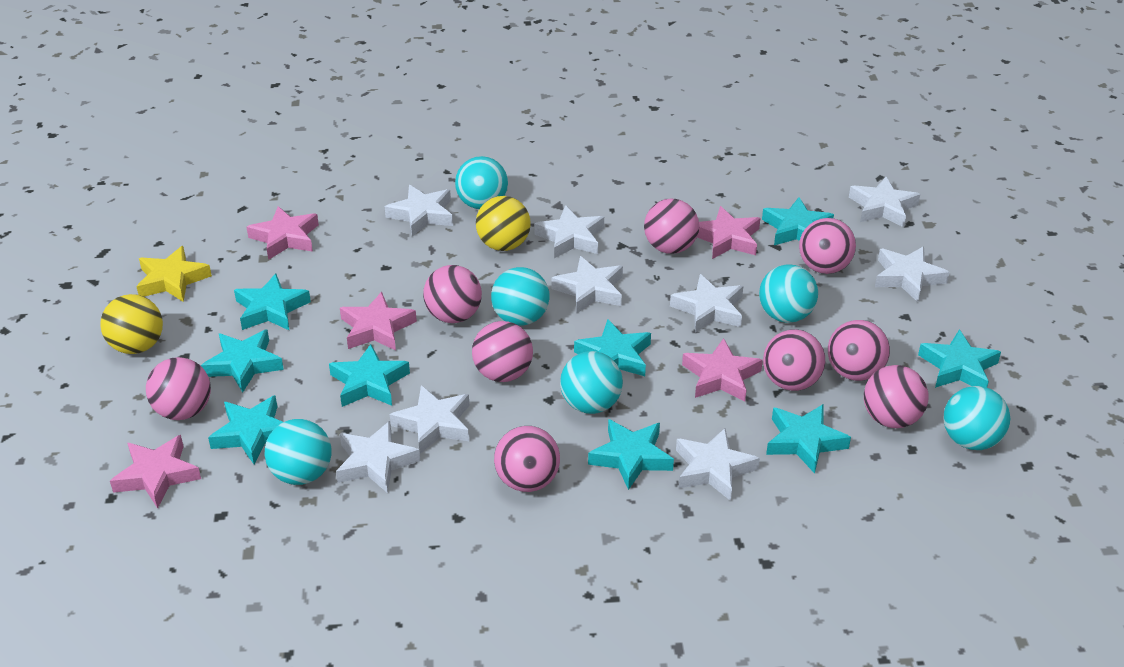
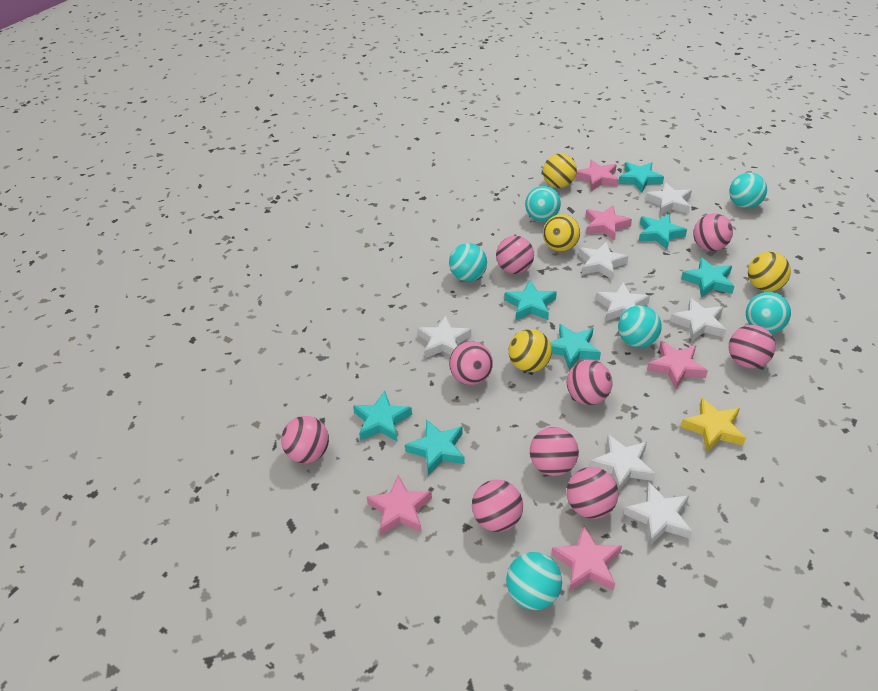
turquoise star: [201,329,284,392] [208,395,283,464] [234,274,311,330] [329,344,410,407] [574,319,651,376] [588,419,674,490] [762,197,834,245] [766,404,851,474] [918,329,1001,388] = 9 -> [353,391,412,441] [405,419,465,476] [505,280,557,320] [550,324,601,370] [618,162,664,192] [639,214,687,249] [681,257,735,298] = 7
white star: [336,421,420,493] [385,185,453,237] [390,385,470,454] [534,205,604,258] [551,256,623,314] [670,274,743,333] [676,428,760,501] [849,177,920,227] [875,246,950,302] = 9 -> [418,315,471,358] [578,241,628,280] [590,434,655,493] [596,282,650,321] [624,482,693,545] [645,182,692,215] [670,298,726,342] = 7
yellow ball: [100,294,163,354] [476,196,531,251] = 2 -> [508,329,552,372] [543,154,577,188] [543,214,580,252] [748,252,791,292] = 4

